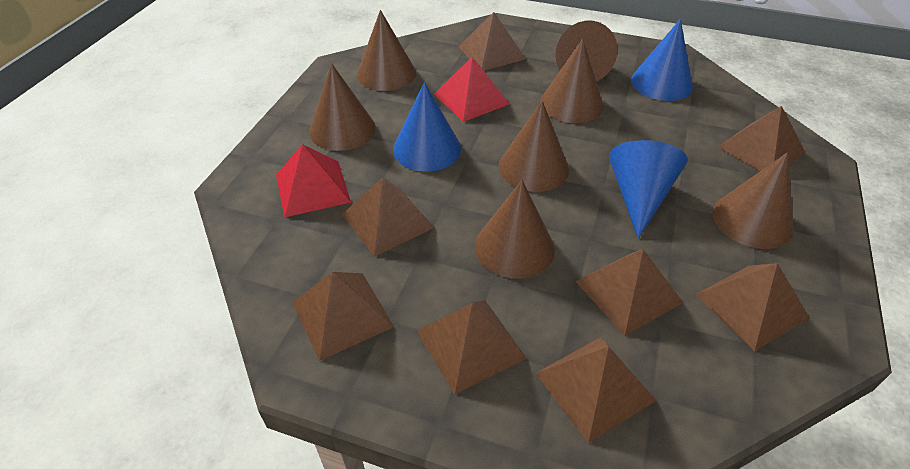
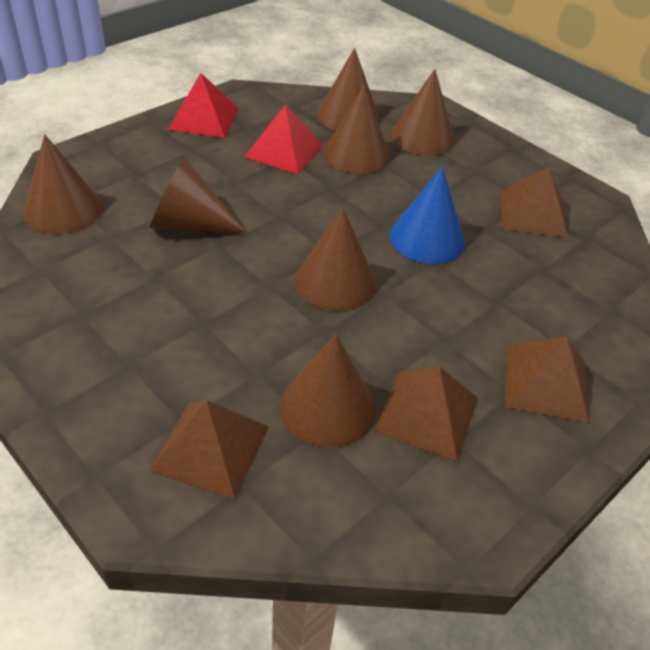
blue cone: [393,82,461,172] [609,140,688,239] [631,19,693,101] = 3 -> [390,166,465,264] = 1
brown pyramid: [292,272,394,361] [342,177,435,257] [417,300,527,394] [459,12,526,71] [535,337,657,443] [575,249,683,335] [695,263,809,351] [718,106,805,171] = 8 -> [150,400,269,499] [374,367,478,462] [501,167,568,238] [505,336,589,423] = 4

